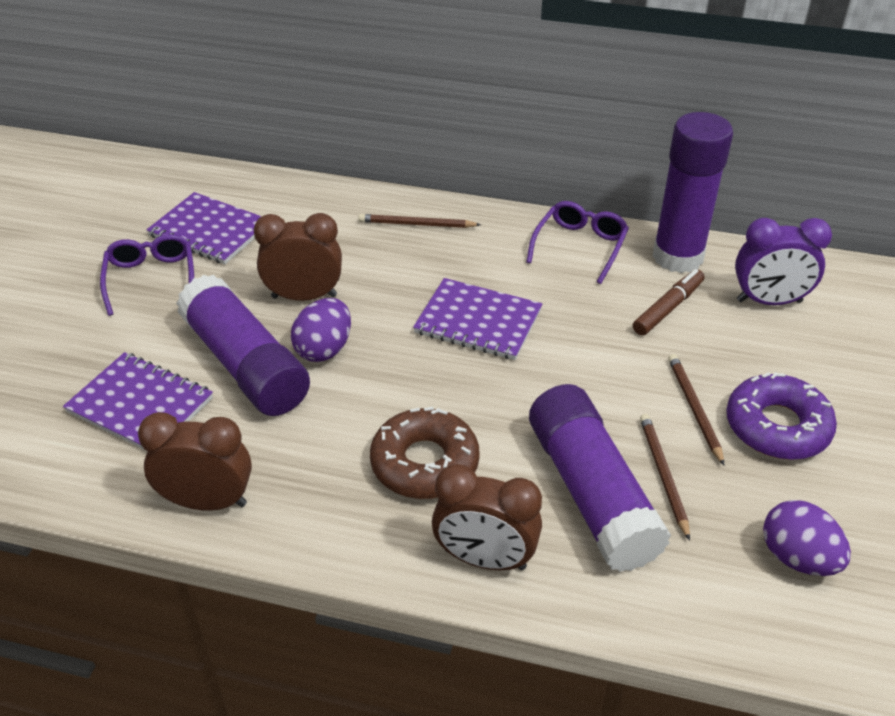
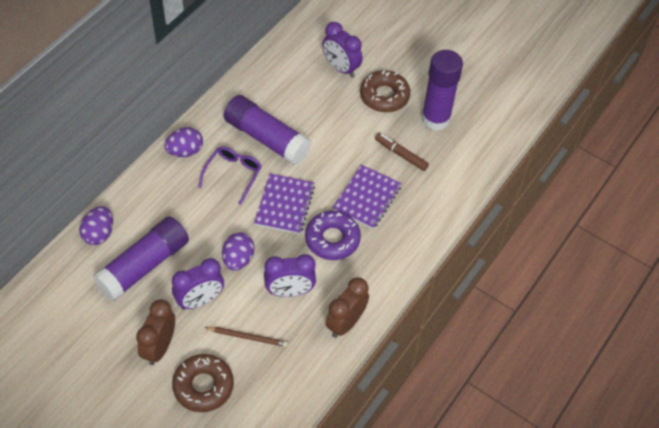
brown clock: [138,412,252,511] [254,213,342,301] [432,464,542,570] = 3 -> [136,300,175,365] [325,277,369,338] = 2
brown donut: [370,407,480,499] = 1 -> [172,354,234,412] [360,70,410,112] = 2
brown pencil: [358,214,481,228] [640,414,690,541] [668,354,724,465] = 3 -> [205,327,288,347] = 1
purple clock: [735,218,832,305] = 1 -> [172,258,224,310] [264,254,316,297] [322,22,363,78] = 3
purple egg: [291,298,351,362] [763,500,851,576] = 2 -> [79,206,113,245] [164,127,203,157] [222,232,254,271] = 3
purple glasses: [100,234,194,316] [526,201,629,284] = 2 -> [198,146,261,205] = 1
purple notebook: [63,352,213,452] [147,192,262,264] [413,278,542,360] = 3 -> [254,174,315,234] [332,165,402,229] = 2

